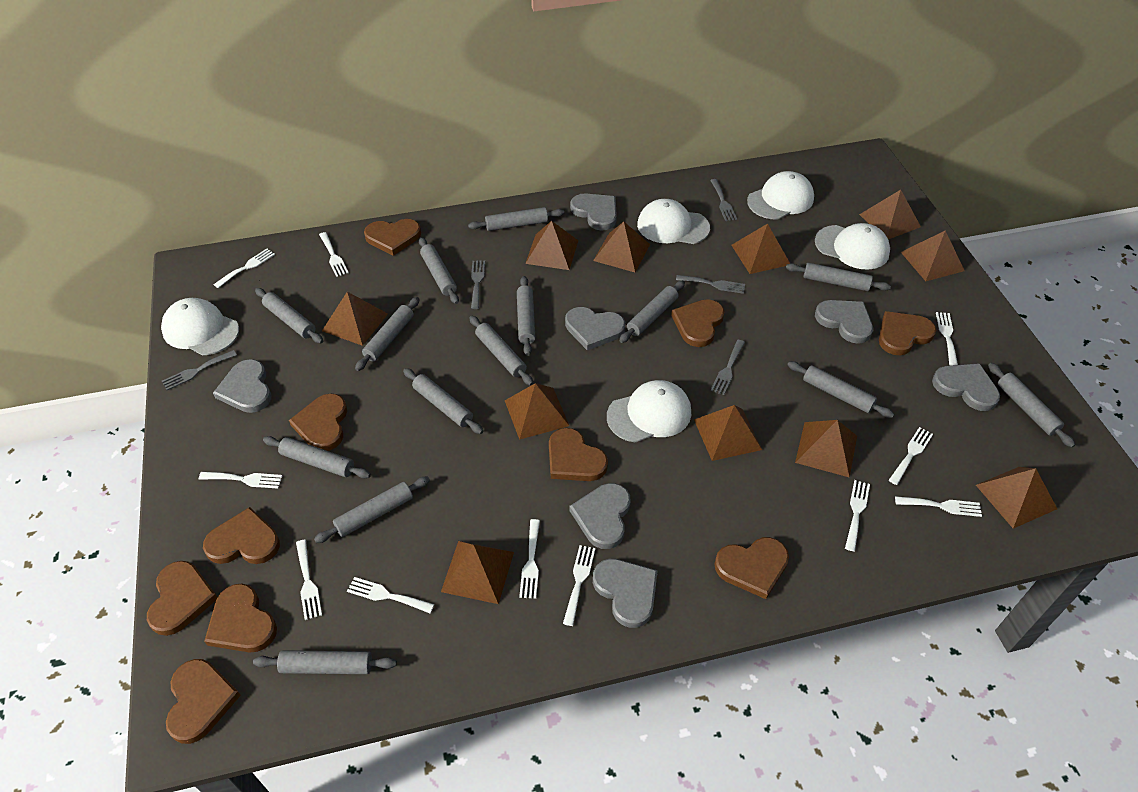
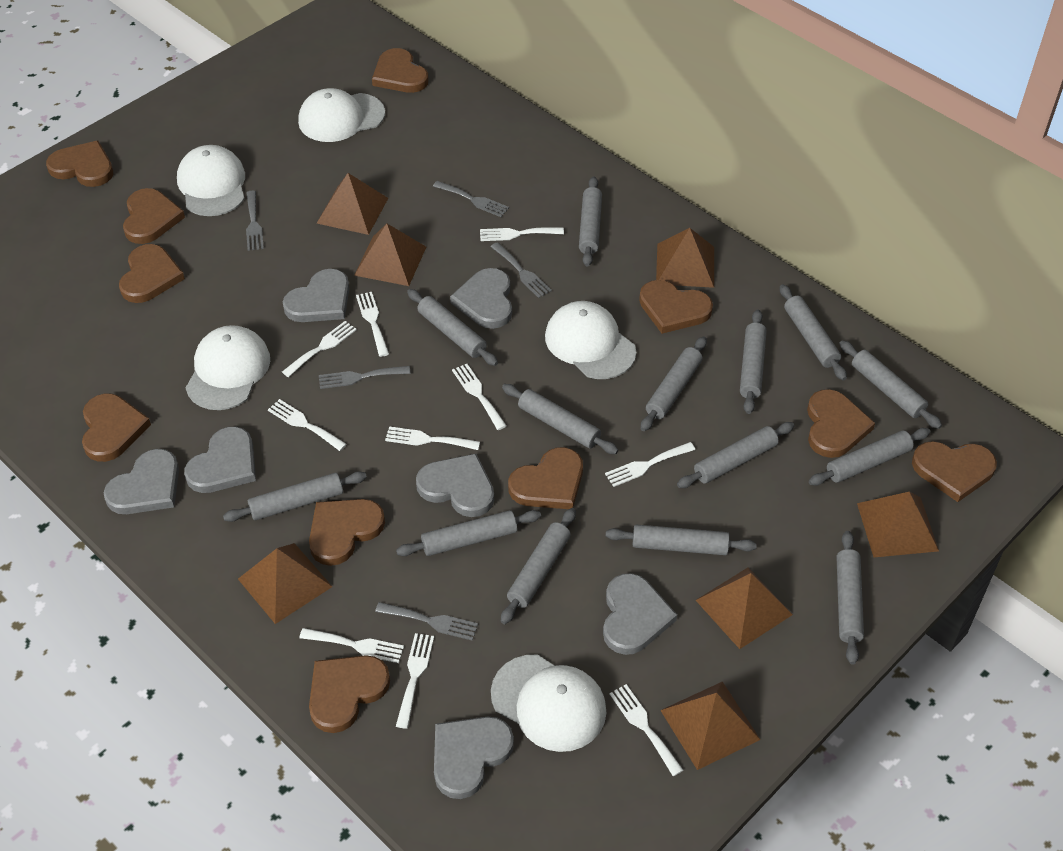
brown heart: [147,561,218,636] [166,659,241,744] [203,507,280,564] [204,584,277,652] [289,393,347,451] [364,219,421,256] [549,428,608,481] [671,299,724,347] [715,537,789,599] [879,311,936,355] = 10 -> [46,141,113,187] [82,393,151,462] [119,244,185,303] [123,188,185,244] [309,499,385,566] [309,655,390,733] [372,48,429,93] [508,447,583,509] [639,280,713,334] [807,389,875,458] [912,441,997,502] = 11
brown pyramid: [322,292,388,346] [441,541,514,604] [505,383,569,440] [525,221,578,270] [593,221,650,272] [694,405,762,461] [731,224,790,274] [795,420,857,478] [859,190,921,239] [901,231,965,281] [976,467,1057,529] = 11 -> [238,543,332,624] [317,173,388,235] [354,223,426,286] [656,228,714,288] [660,681,761,770] [696,568,793,649] [857,492,939,557] = 7
white fork: [199,472,282,489] [213,249,275,288] [296,540,322,620] [319,232,348,277] [347,577,434,613] [519,519,540,599] [563,545,595,626] [845,480,870,551] [889,427,933,485] [895,496,982,517] [936,312,958,366] = 11 -> [268,399,347,451] [282,321,357,377] [299,628,404,663] [356,292,389,357] [385,426,480,450] [396,633,434,729] [452,364,507,430] [480,227,564,241] [605,442,695,487] [609,684,683,776] = 10

